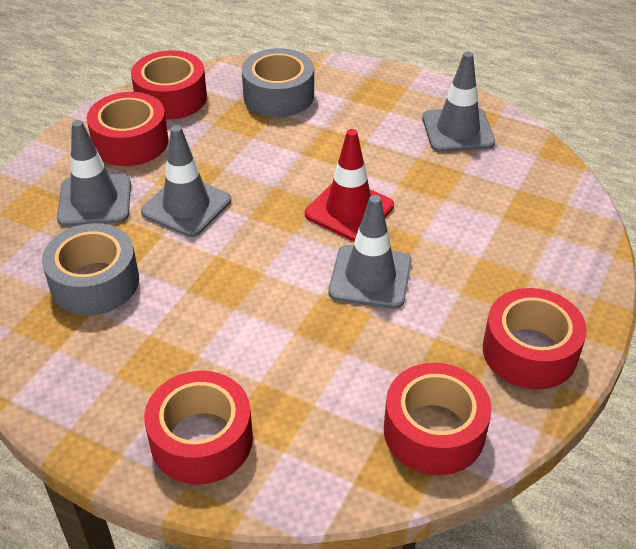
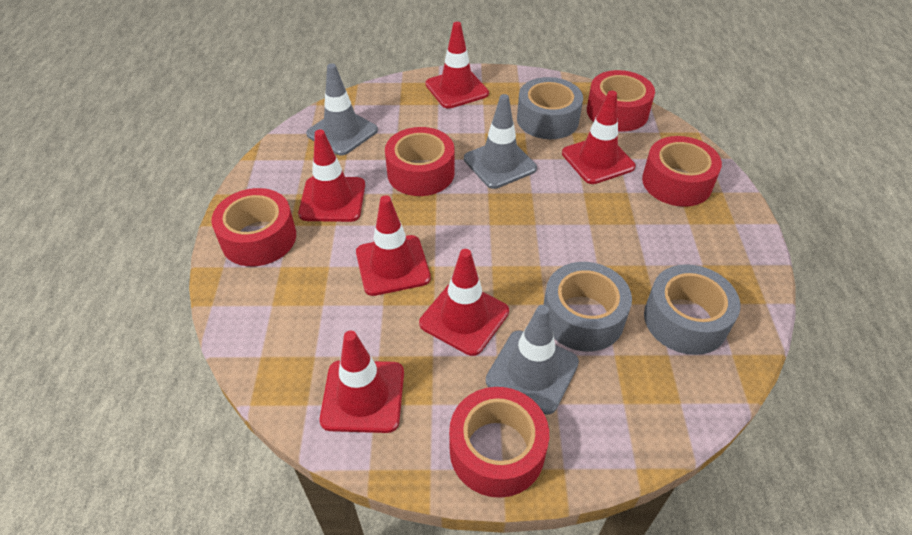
grey tape: [42,223,139,315] [242,48,314,117] = 2 -> [517,77,583,139] [543,262,632,351] [644,264,740,355] = 3
grey traffic cone: [57,120,131,226] [141,125,231,237] [329,195,412,309] [422,51,495,152] = 4 -> [306,63,378,156] [464,94,537,189] [486,305,579,415] = 3
red traffic cone: [305,129,394,241] = 1 -> [298,129,365,222] [320,331,404,433] [356,195,431,296] [419,249,509,356] [425,22,489,109] [562,91,636,184] = 6

